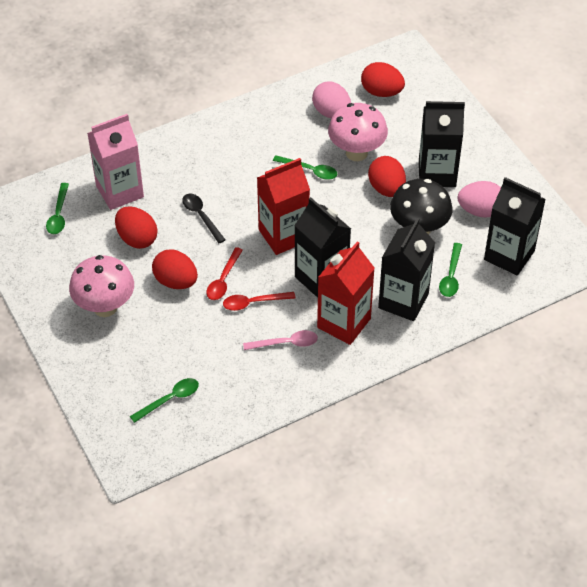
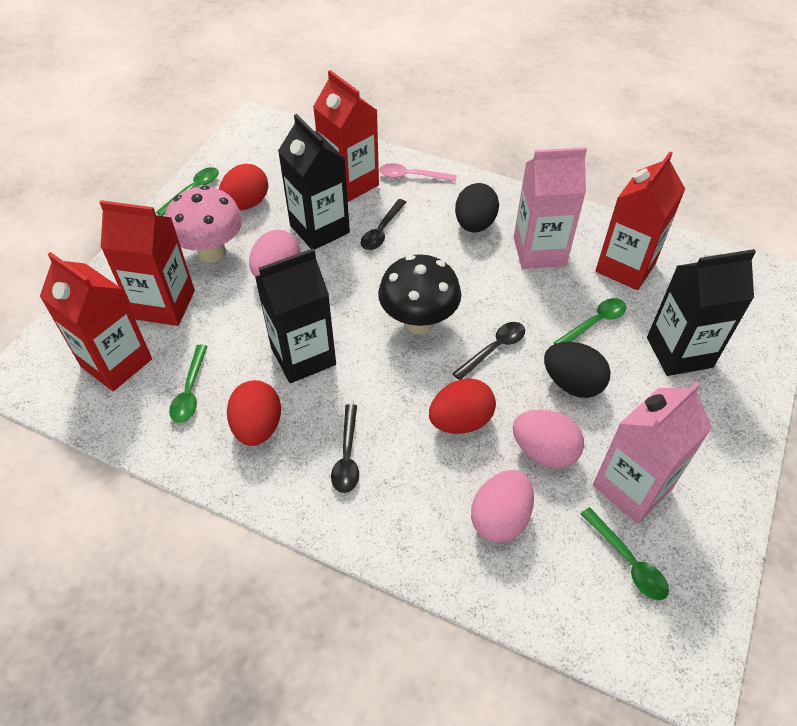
black carton: [294,197,351,298] [378,218,435,321] [419,101,465,187] [484,177,546,276] = 4 -> [255,248,336,383] [278,114,350,250] [647,249,756,376] = 3
black egg: none = 0 -> [455,183,499,233] [544,342,611,398] = 2
black spoon: [182,194,225,243] = 1 -> [331,404,359,493] [361,199,406,250] [452,322,525,380] = 3
pink carton: [87,114,144,210] = 1 -> [514,147,587,269] [593,382,712,524] = 2
pink egg: [312,82,351,118] [458,181,501,218] = 2 -> [249,230,301,277] [471,470,534,543] [513,409,584,468] = 3
pink mushroom: [69,255,134,317] [328,103,388,161] = 2 -> [165,185,243,263] = 1
red carton: [257,158,310,255] [317,241,375,345] = 2 -> [40,252,152,391] [100,200,195,326] [313,70,379,202] [596,152,685,290] = 4
red egg: [115,207,157,249] [152,249,198,289] [361,62,405,97] [368,156,406,197] = 4 -> [219,164,268,210] [227,380,281,446] [429,378,496,434] = 3
red spoon: [206,247,243,300] [223,292,296,311] = 2 -> none = 0

